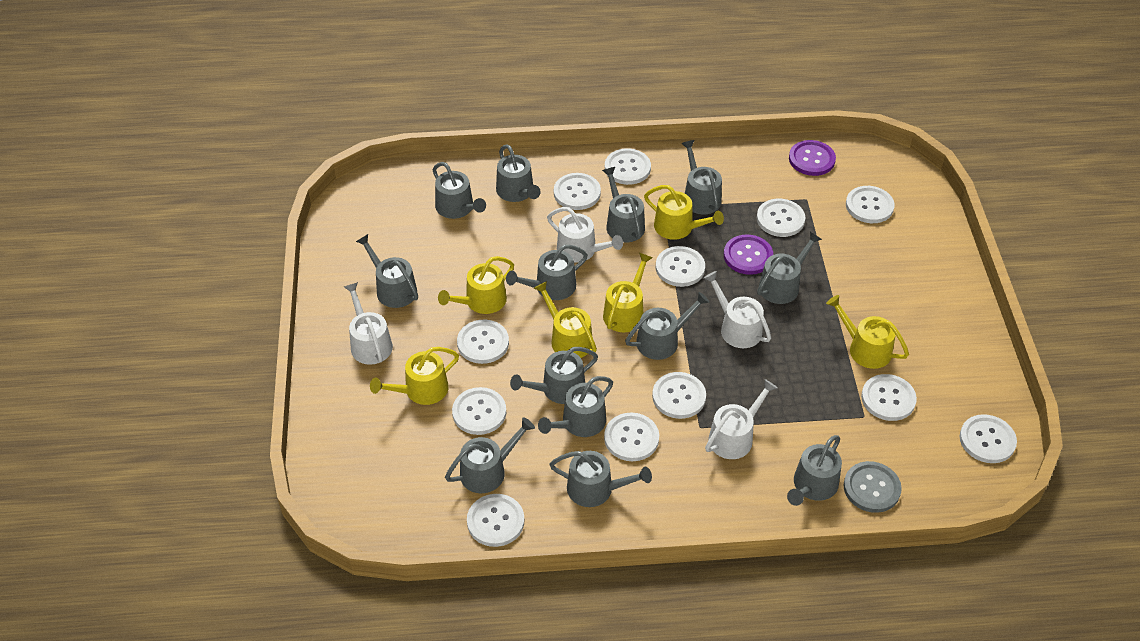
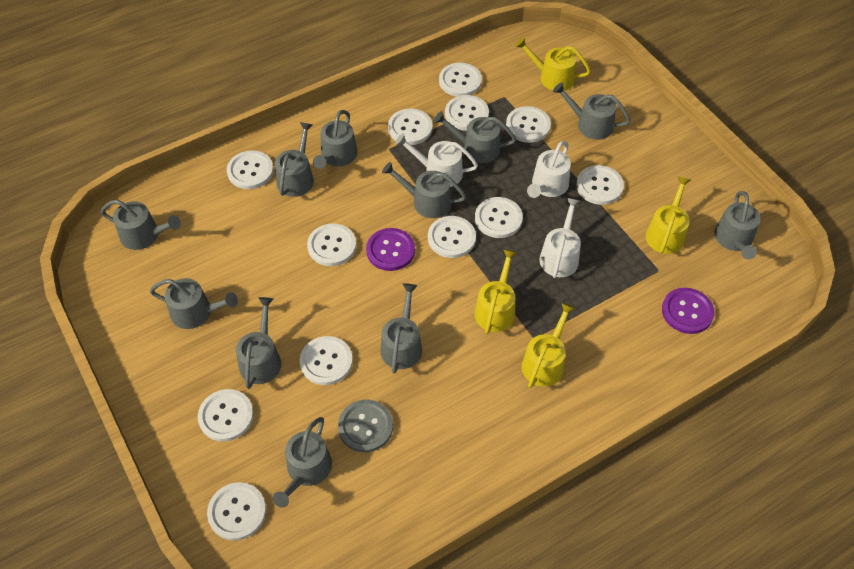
grey watering can: [356,234,418,308] [433,162,486,219] [445,417,535,493] [496,144,541,202] [506,245,588,300] [510,347,598,404] [538,376,613,437] [549,451,652,507] [602,167,645,242] [625,292,710,360] [681,140,722,214] [757,232,822,304] [787,435,842,506] = 13 -> [101,200,181,250] [150,278,238,329] [236,297,281,389] [273,417,332,508] [275,122,314,197] [313,110,357,169] [380,283,422,373] [382,162,466,218] [434,111,516,163] [553,82,631,140] [714,191,761,260] = 11
white watering can: [344,282,393,365] [547,207,623,263] [704,271,771,348] [705,379,777,459] = 4 -> [395,133,478,187] [527,141,571,198] [539,198,581,278] = 3
yellow watering can: [370,347,459,405] [438,256,514,314] [534,281,597,358] [603,253,653,332] [644,185,724,240] [826,295,909,369] = 6 -> [474,249,518,334] [515,37,591,91] [522,302,576,388] [646,176,691,254] = 4

